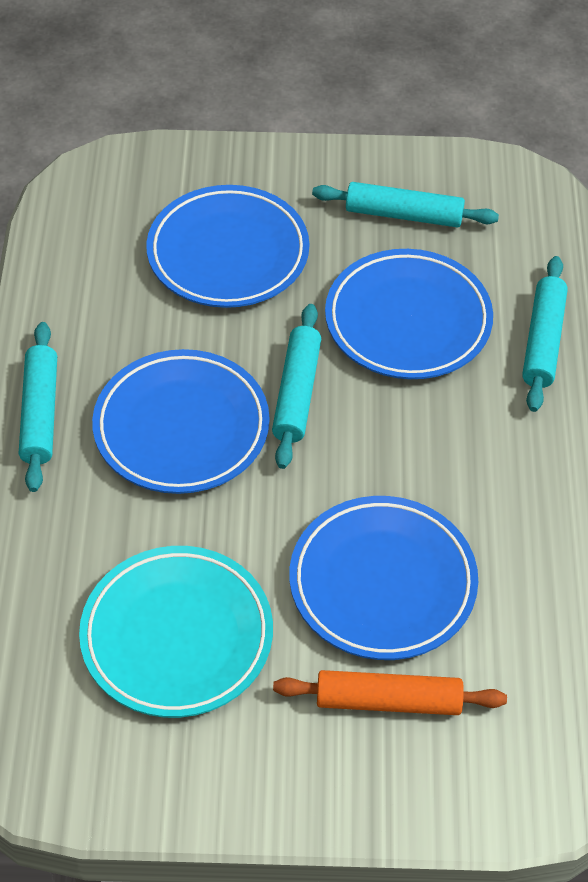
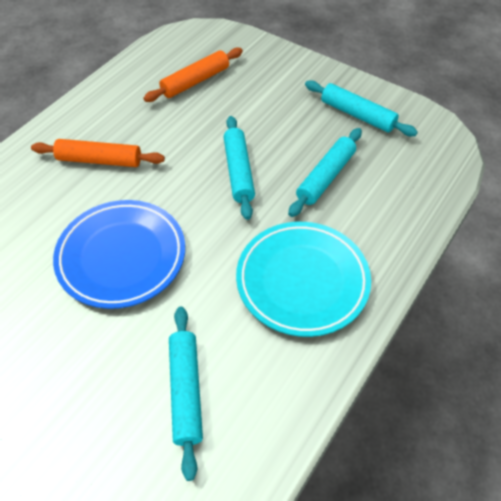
blue plate: [92,349,270,494] [146,185,309,308] [289,496,478,660] [325,249,493,379] = 4 -> [53,200,185,309] = 1
orange rolling pin: [273,670,507,715] = 1 -> [31,139,165,167] [143,48,243,102] = 2

